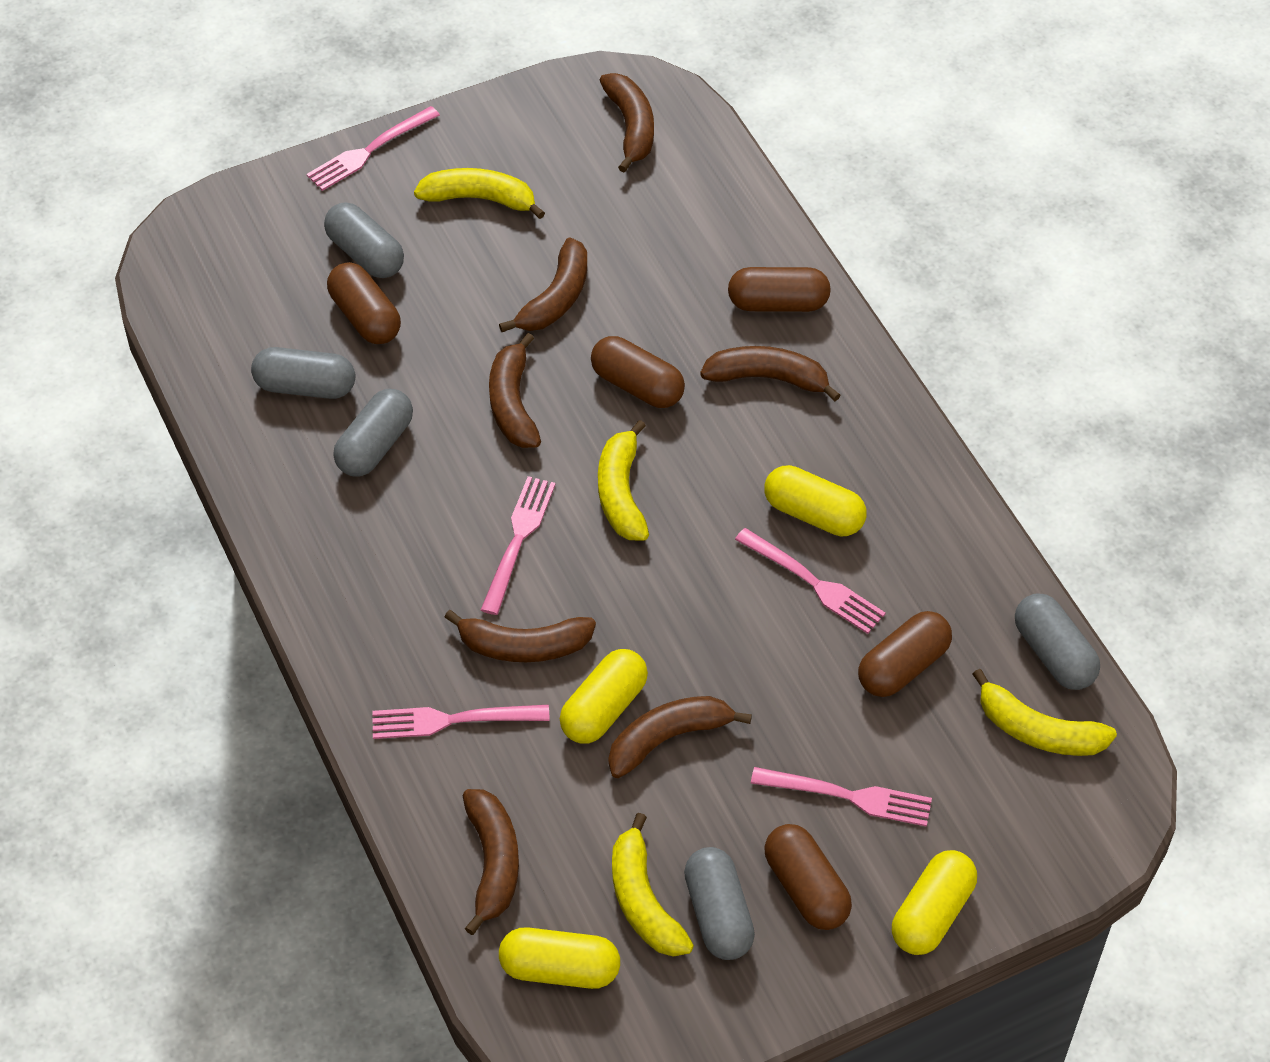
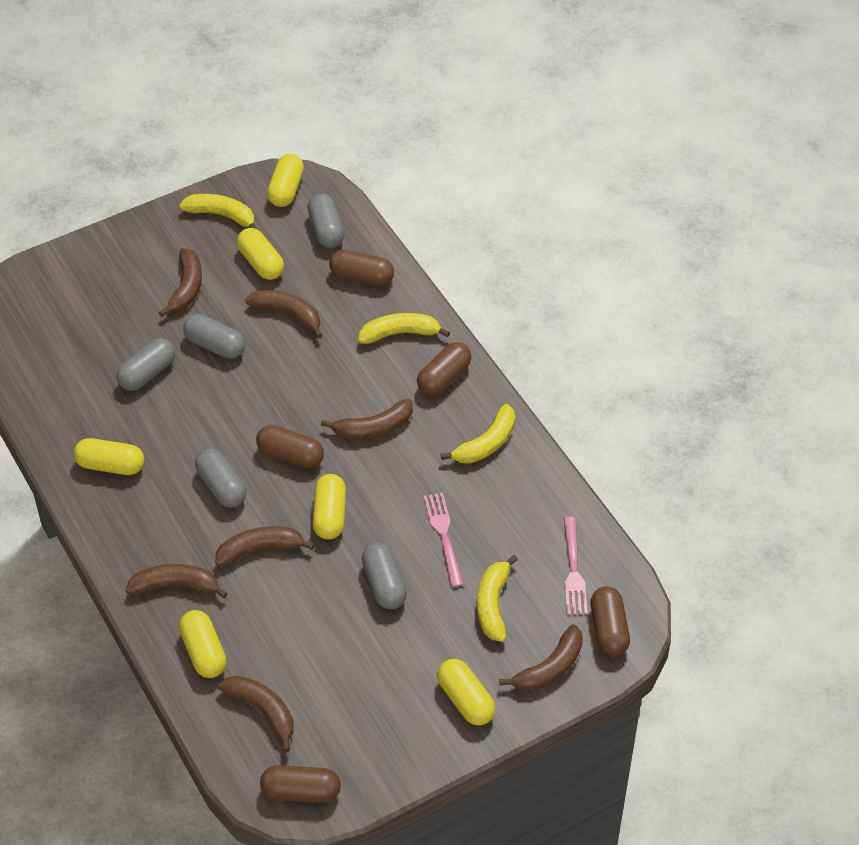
pink fork: [307,106,440,191] [372,705,550,739] [481,476,556,615] [735,528,886,634] [751,767,932,827] = 5 -> [424,493,464,587] [564,517,588,615] = 2
yellow capsule: [499,927,620,989] [560,649,648,743] [764,465,867,536] [892,850,977,955] = 4 -> [74,438,145,475] [179,610,227,678] [237,228,284,280] [267,154,304,207] [313,474,346,540] [437,659,496,725] = 6

